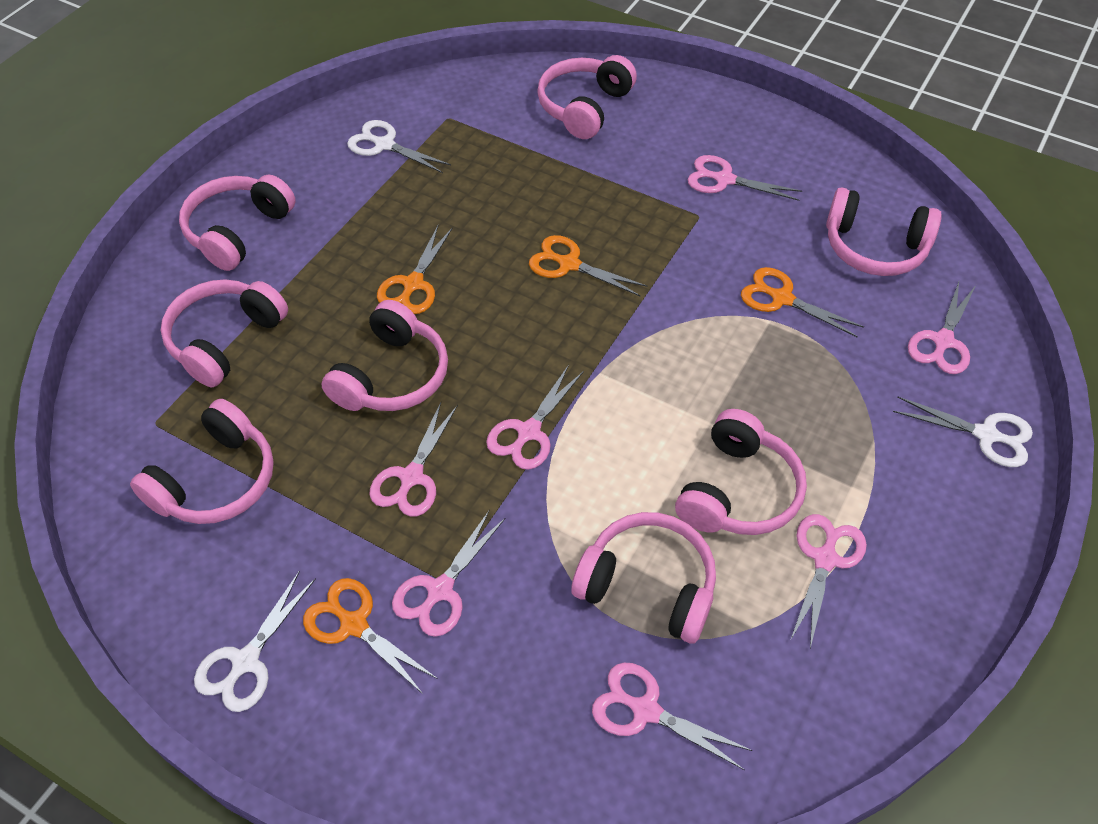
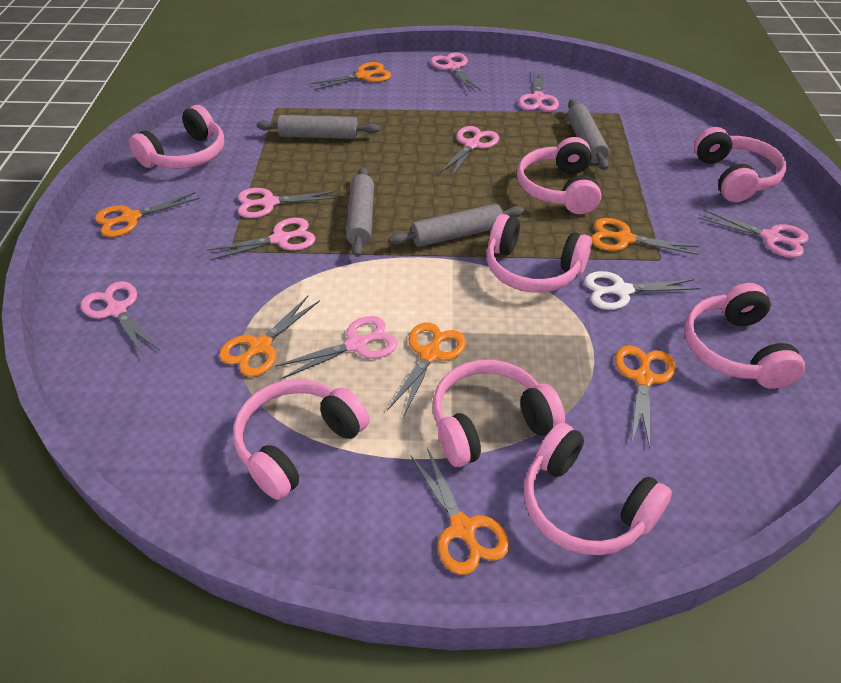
grey rolling pin: none = 0 -> [257,115,380,139] [346,167,374,257] [389,204,524,247] [567,100,609,170] = 4
orange scissors: [303,578,438,694] [377,226,453,314] [529,235,647,297] [741,267,864,338] = 4 -> [95,192,200,237] [219,296,320,377] [310,62,391,90] [387,322,466,417] [410,448,509,575] [591,218,699,255] [615,345,676,448] = 7
pink scissors: [370,402,458,517] [392,510,506,637] [486,365,584,470] [592,663,753,770] [688,155,802,201] [790,514,867,649] [908,282,976,374] = 7 -> [81,281,160,357] [207,218,315,261] [238,188,338,218] [275,316,398,379] [431,53,481,92] [440,126,499,178] [518,70,559,111] [699,209,809,258] = 8
white scissors: [194,571,316,712] [347,120,451,173] [893,396,1033,467] = 3 -> [584,271,700,310] = 1

